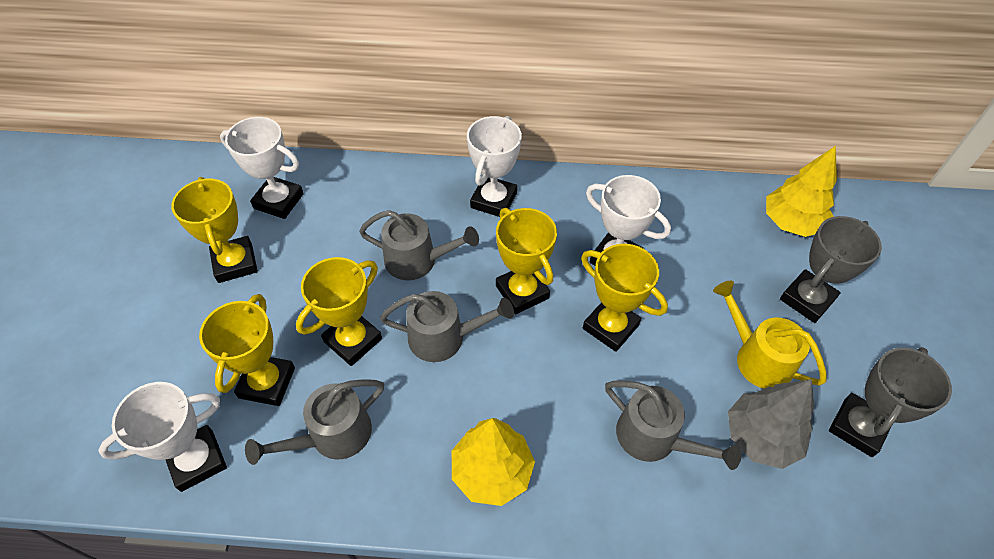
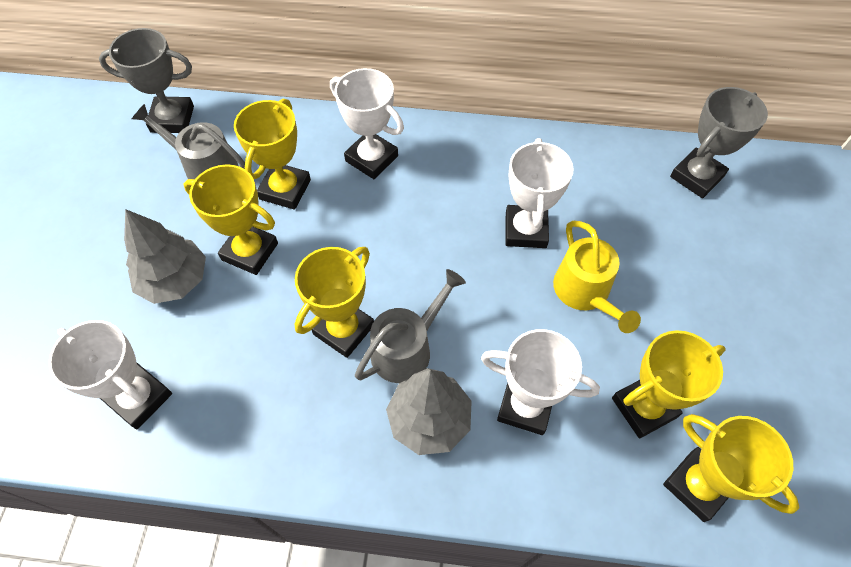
grey tree: [728,379,814,469] = 1 -> [124,209,206,304] [386,368,472,455] = 2
grey watering can: [245,379,384,465] [359,210,479,280] [380,291,514,362] [605,381,742,470] = 4 -> [132,104,245,179] [355,269,466,383] = 2
yellow tree: [452,418,535,506] [766,146,837,237] = 2 -> none = 0

